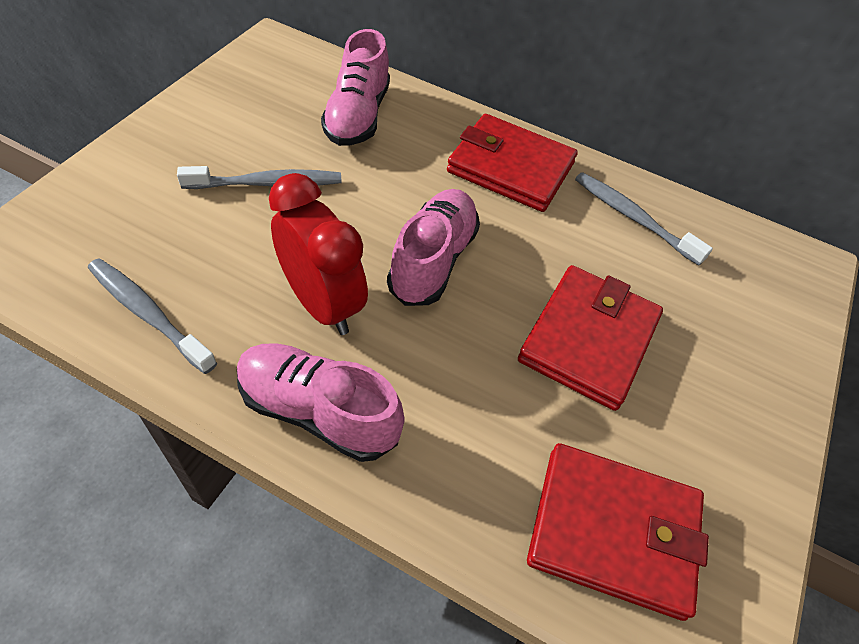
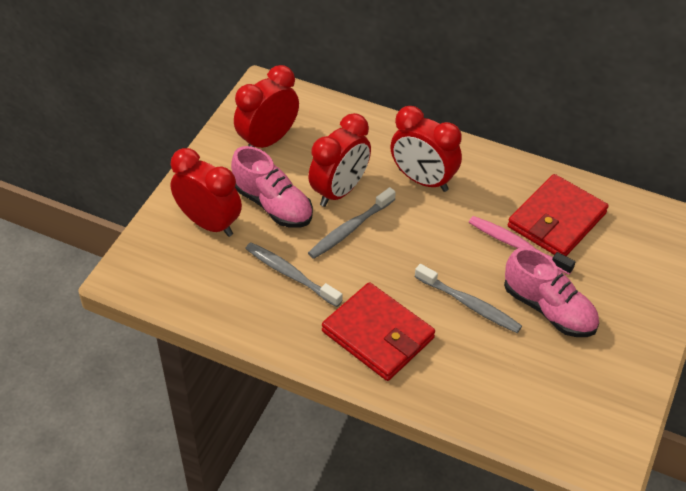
pink shoe: [237,343,405,462] [321,29,390,146] [387,189,480,306] = 3 -> [231,146,313,228] [504,247,599,337] = 2
pink toothbrush: none = 0 -> [469,216,575,275] = 1
red clock: [269,173,368,335] = 1 -> [170,148,242,237] [234,65,299,148] [308,113,371,207] [390,106,462,192] = 4
red wallet: [447,114,578,212] [518,265,663,411] [527,443,709,621] = 3 -> [322,282,435,381] [508,174,609,256] = 2

